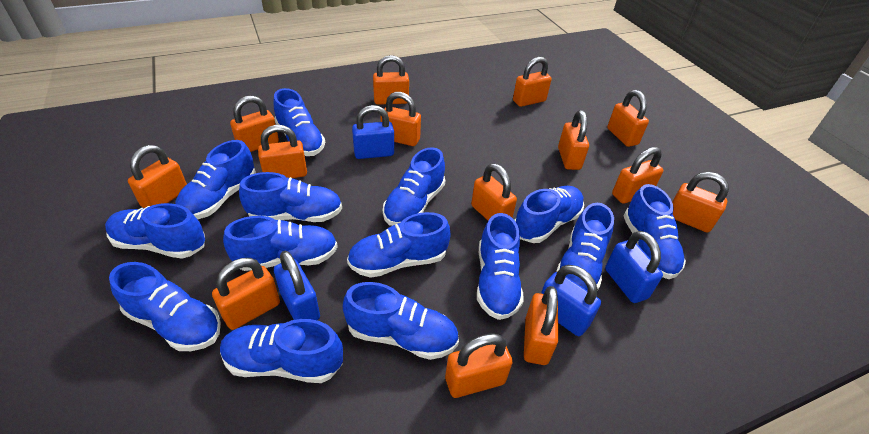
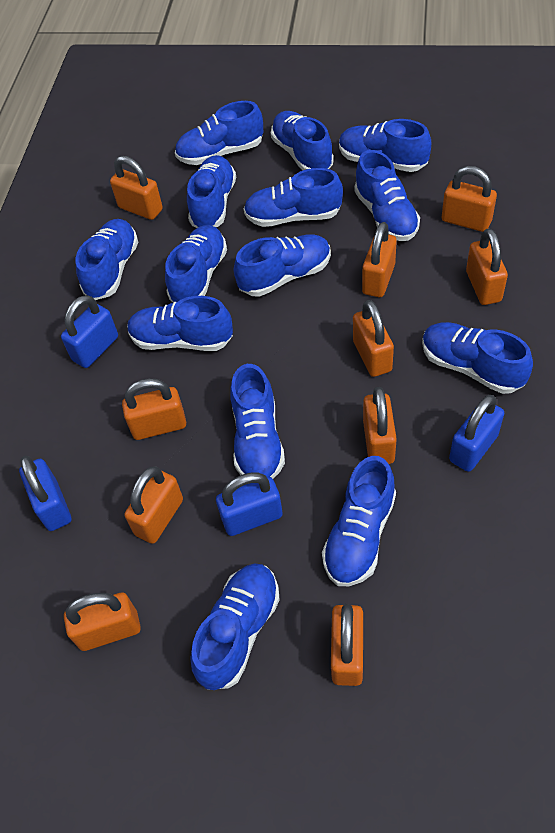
orange padlock: [128,145,187,208] [212,258,280,330] [230,95,279,152] [258,125,307,178] [373,55,409,105] [380,92,421,146] [445,333,513,398] [471,163,517,221] [513,57,552,107] [524,286,558,365] [558,110,589,170] [607,90,649,147] [612,147,663,204] [672,172,729,233] = 14 -> [64,592,141,651] [110,156,163,220] [122,378,186,440] [125,466,183,544] [331,604,363,686] [353,300,394,377] [362,222,397,297] [363,387,397,464] [442,166,497,232] [466,228,508,305] = 10

